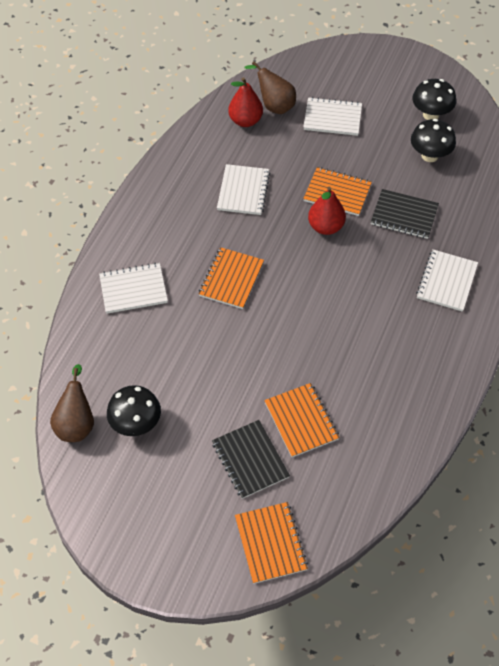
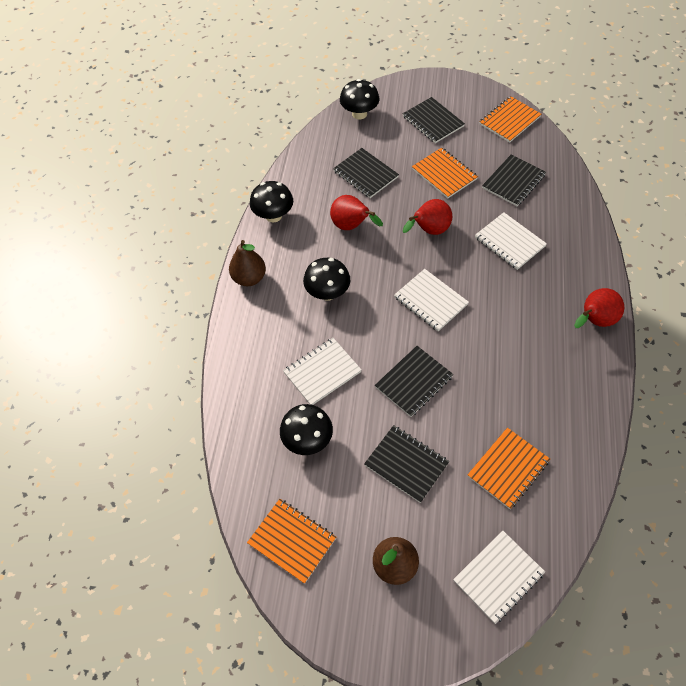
black mushroom: [107,385,161,436] [411,119,456,162] [412,79,456,120] = 3 -> [250,181,293,222] [280,404,333,455] [303,258,350,301] [340,79,379,120] = 4
black notebook: [212,420,290,499] [371,189,439,239] = 2 -> [333,148,399,198] [364,425,449,503] [375,346,453,417] [403,97,465,143] [482,155,546,206] = 5
red pear: [228,77,263,127] [308,187,346,235] = 2 -> [330,195,383,230] [403,199,452,235] [574,288,624,328] = 3

